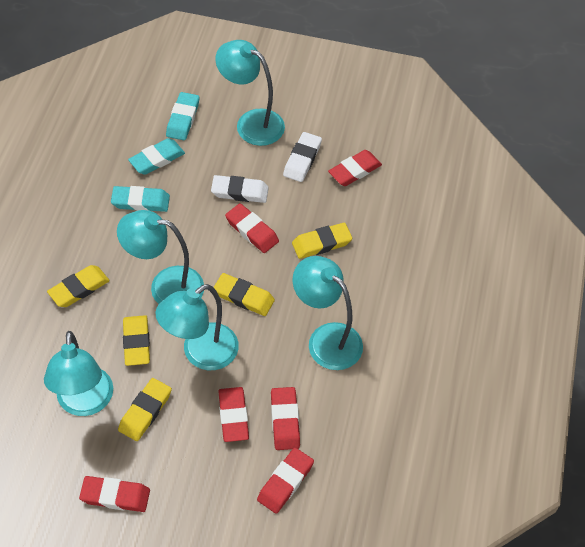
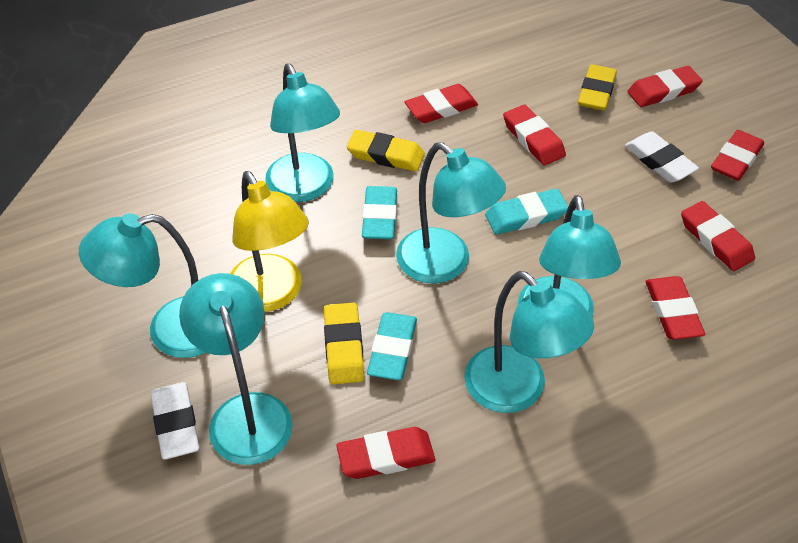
red eraser: [79,476,150,512] [218,387,249,442] [225,203,279,253] [257,448,314,514] [271,387,300,450] [328,150,382,186] = 6 -> [336,427,436,479] [404,84,478,123] [503,105,566,165] [627,66,703,107] [645,276,705,340] [681,201,755,271] [711,130,764,181] = 7
turquoise lamp: [44,331,113,416] [117,210,204,304] [155,284,239,370] [215,40,285,146] [293,256,363,370] = 5 -> [79,213,206,358] [179,273,293,465] [265,63,340,202] [396,142,506,284] [464,271,594,413] [518,195,621,317] = 6
yellow eraser: [47,265,110,307] [118,378,172,441] [123,315,150,366] [214,273,275,316] [292,223,352,259] = 5 -> [324,303,364,384] [347,130,425,171] [578,64,617,111] = 3
yellow lamp: none = 0 -> [230,171,309,312] = 1

